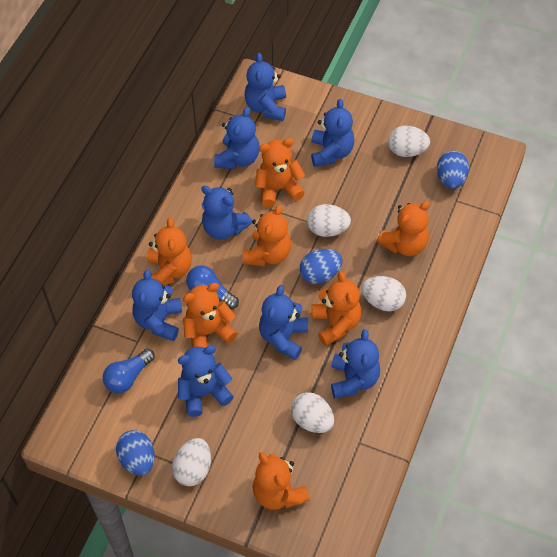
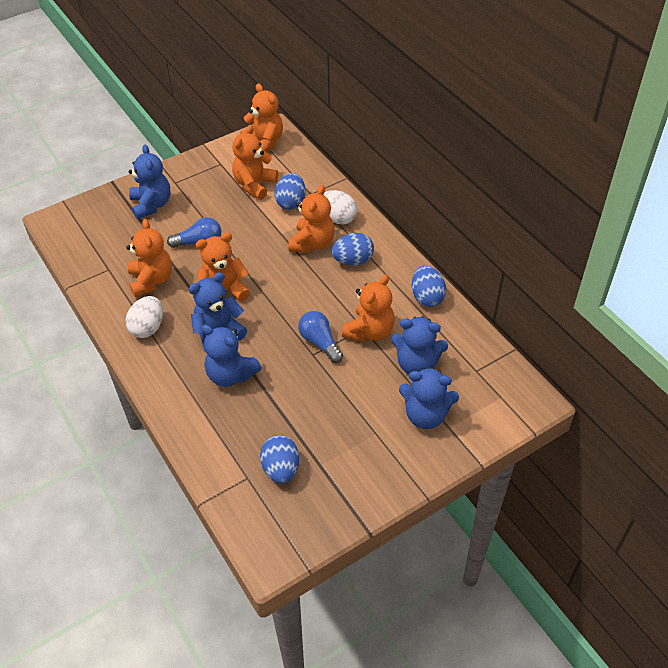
blue egg: [116,430,155,476] [300,249,343,284] [437,151,469,189] = 3 -> [260,435,299,484] [274,173,305,210] [331,233,374,265] [412,266,446,307] = 4
blue teddy bear: [132,269,182,341] [178,345,234,417] [201,186,252,240] [214,107,259,169] [244,53,286,121] [259,285,308,360] [311,99,355,167] [331,329,380,399] = 8 -> [129,145,170,219] [189,272,247,351] [202,325,262,387] [391,316,448,374] [399,367,459,429] = 5
orange teddy bear: [147,218,192,285] [183,283,237,348] [243,205,291,266] [252,452,310,510] [255,138,305,207] [312,271,361,346] [377,201,430,256] = 7 -> [126,219,172,297] [196,232,250,301] [232,125,278,200] [241,83,283,152] [289,185,335,253] [342,274,395,342] = 6
white egg: [172,438,211,486] [291,392,334,433] [307,204,351,237] [362,276,406,311] [388,126,430,157] = 5 -> [126,296,163,338] [324,190,357,225] = 2

